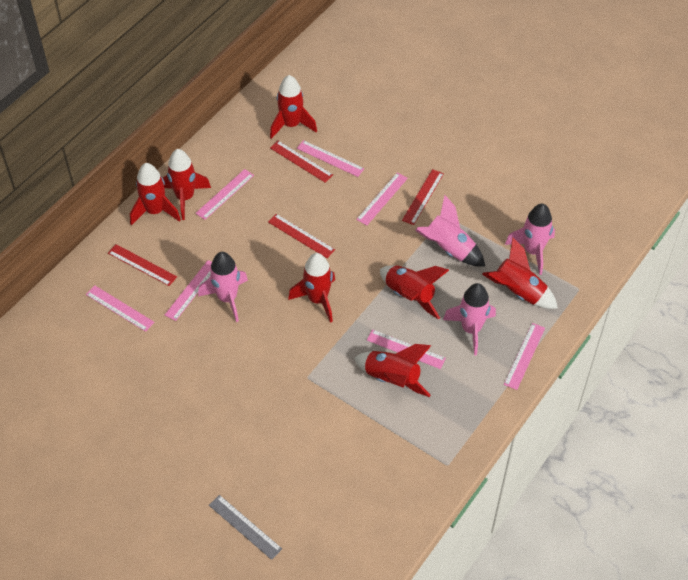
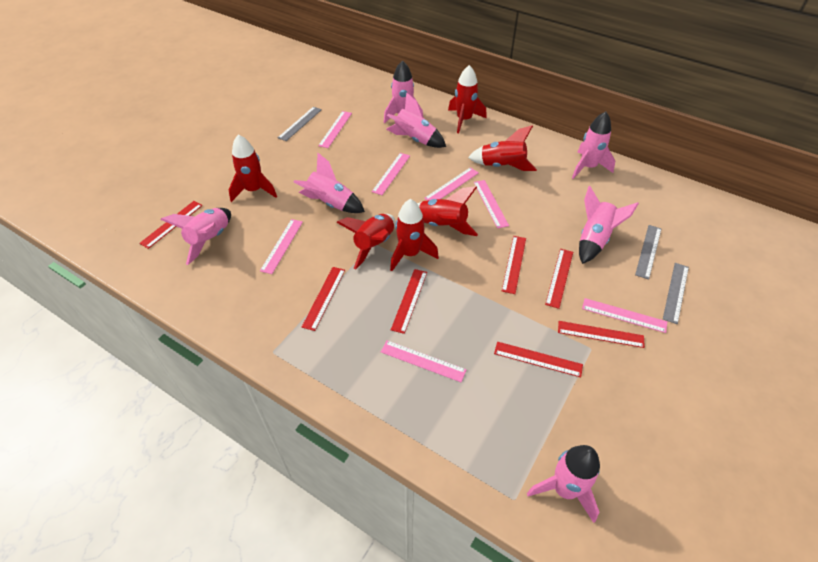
grey ruler: [209,495,282,560] = 1 -> [278,107,322,141] [635,225,661,279] [663,263,689,324] = 3
pink rocket: [198,252,248,322] [415,195,485,266] [443,283,496,355] [505,204,555,275] = 4 -> [161,208,231,265] [294,153,365,213] [383,60,423,124] [386,92,446,148] [527,445,600,523] [572,112,615,179] [579,186,639,264] = 7
red rocket: [130,163,181,225] [163,149,211,220] [270,75,317,139] [288,253,335,323] [354,344,431,397] [380,265,449,319] [482,237,558,309] = 7 -> [229,135,277,202] [336,214,395,270] [390,199,439,271] [417,186,478,236] [448,65,487,133] [468,125,537,171] = 6
red ruler: [108,244,177,286] [268,214,335,258] [270,141,333,183] [402,169,444,225] = 4 -> [139,201,203,249] [302,267,345,331] [391,269,427,334] [494,342,583,377] [502,236,526,294] [545,249,573,309] [558,321,645,348] = 7

